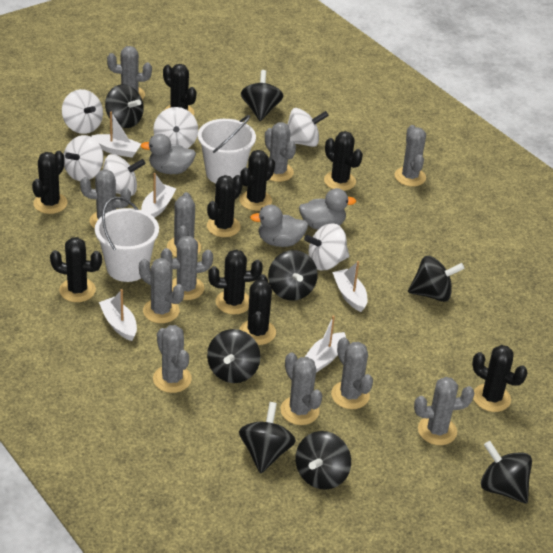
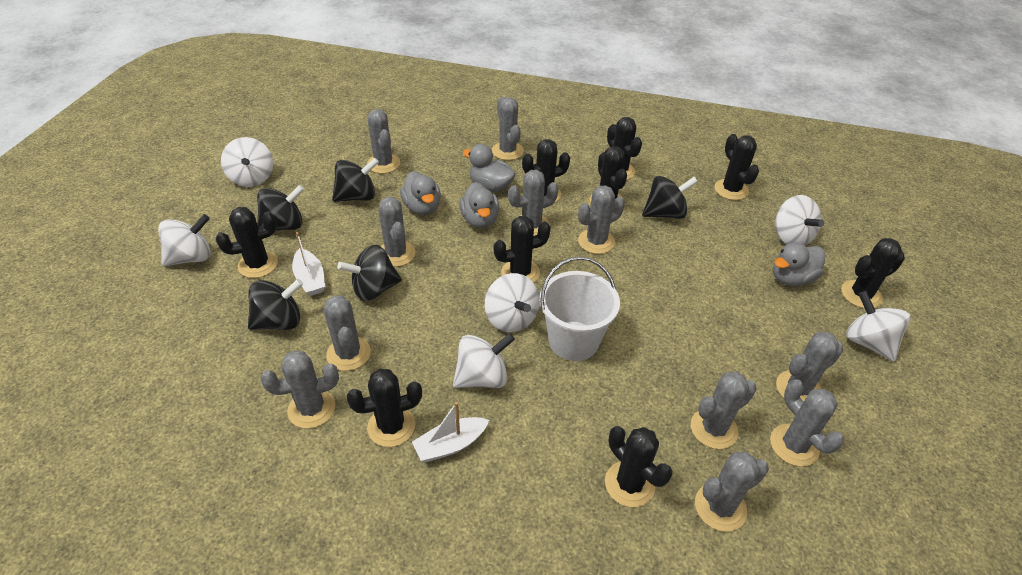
black spinning top: [105,84,144,128] [207,329,261,383] [239,402,296,474] [241,70,283,121] [268,250,318,301] [296,431,351,490] [408,256,465,302] [481,441,532,503] = 8 -> [248,279,303,330] [257,185,305,230] [332,158,379,202] [337,245,402,301] [642,176,698,219] = 5
grey duck: [140,134,196,174] [250,205,308,247] [299,188,356,230] = 3 -> [400,171,441,215] [459,182,499,228] [463,144,516,192] [773,242,825,286] = 4
white boat: [91,112,141,158] [99,289,137,341] [141,173,176,218] [305,316,346,373] [332,261,368,312] = 5 -> [292,232,325,296] [412,402,489,462] = 2
white bucket: [95,197,159,282] [198,115,256,184] = 2 -> [540,257,620,361] = 1

